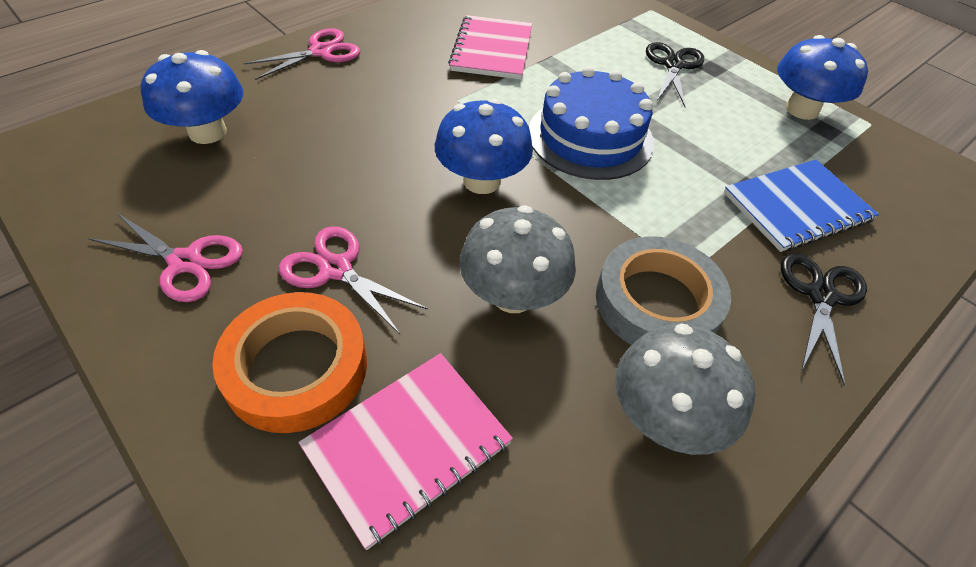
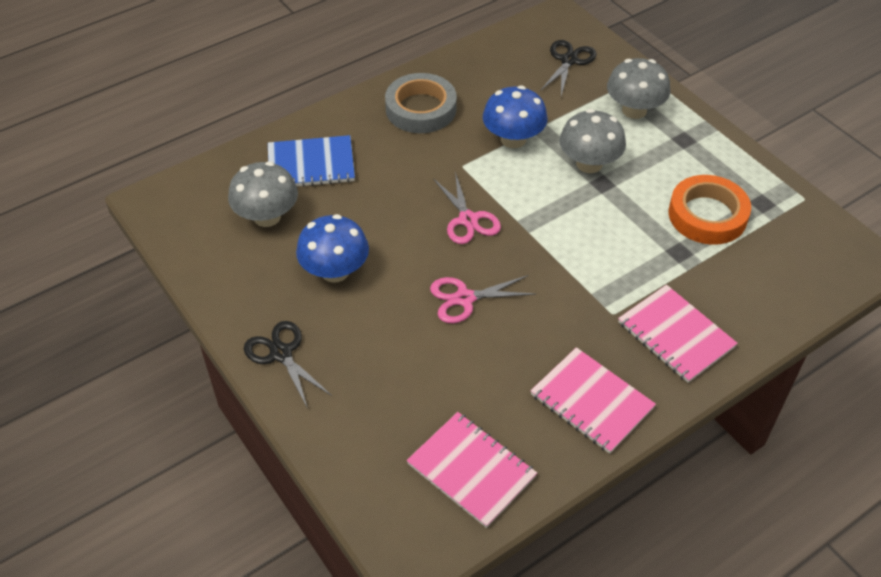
blue cake: [529,66,654,180] = 1 -> none = 0
blue mushroom: [141,50,243,144] [435,98,533,194] [777,35,868,120] = 3 -> [296,214,369,283] [483,86,547,148] = 2
grey mushroom: [459,205,576,313] [615,323,755,455] = 2 -> [228,161,298,227] [559,109,626,173] [607,58,670,119] = 3
pink notebook: [298,353,513,550] [448,15,532,79] = 2 -> [407,412,537,528] [530,347,656,454] [618,285,738,383] = 3
pink scissors: [88,213,243,302] [243,28,360,80] [279,226,428,334] = 3 -> [430,275,535,323] [433,172,501,244] = 2

